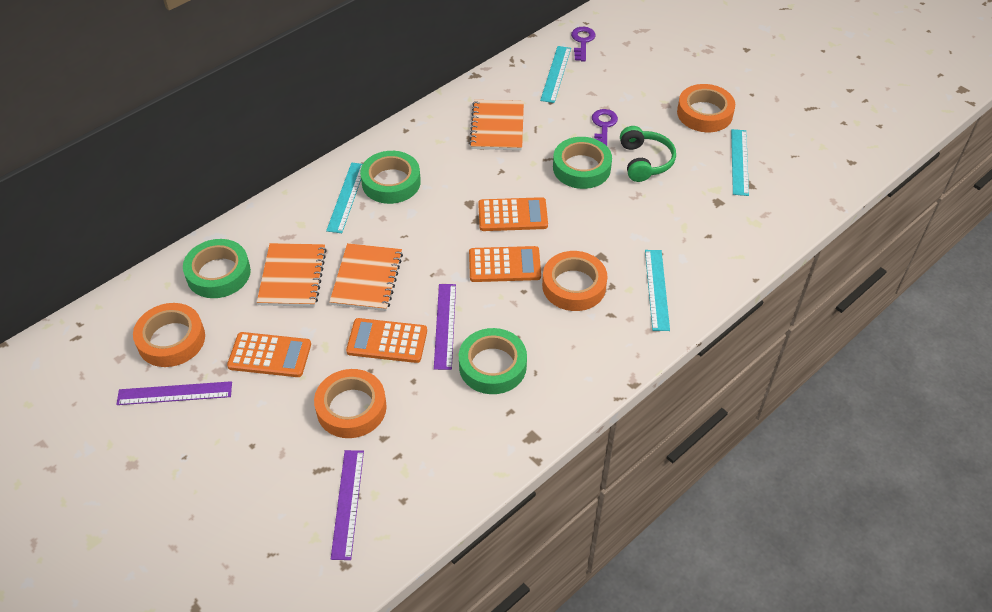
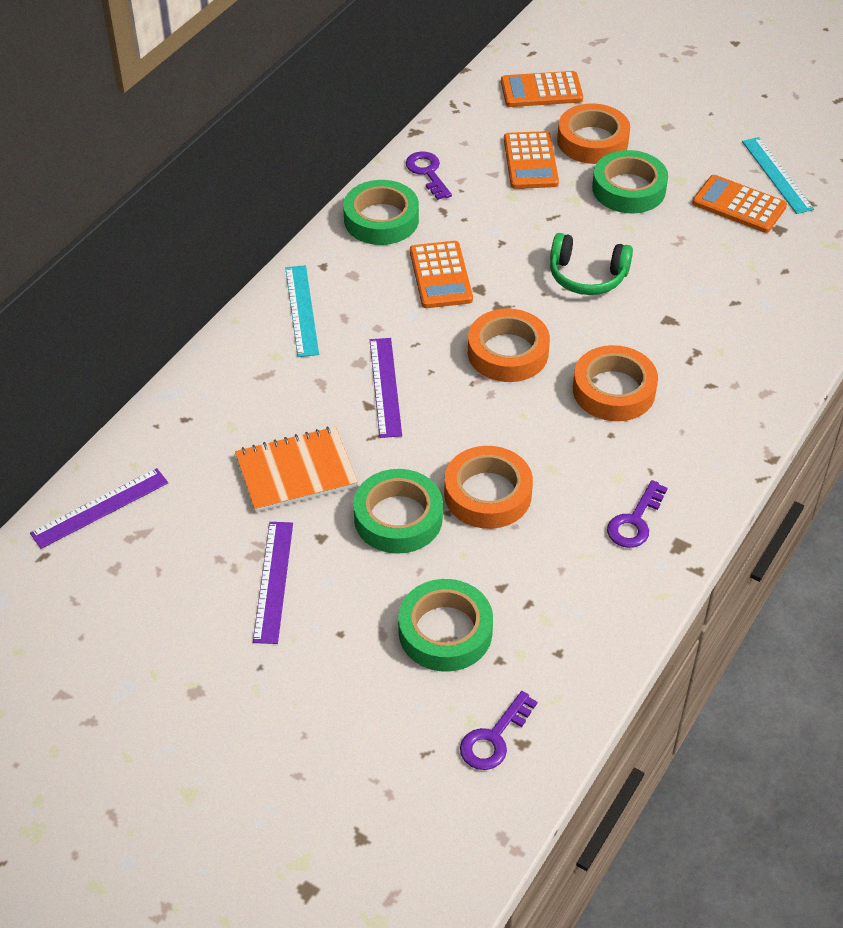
orange notebook: [257,243,327,307] [329,243,403,311] [469,100,524,150] = 3 -> [235,427,358,512] = 1
purple key: [571,27,595,61] [592,109,618,146] = 2 -> [406,152,452,200] [460,691,537,770] [607,480,668,548] = 3
turquoise ruler: [326,163,363,233] [540,46,571,103] [645,250,670,331] [731,129,749,196] = 4 -> [285,265,319,357] [742,137,814,214] = 2

